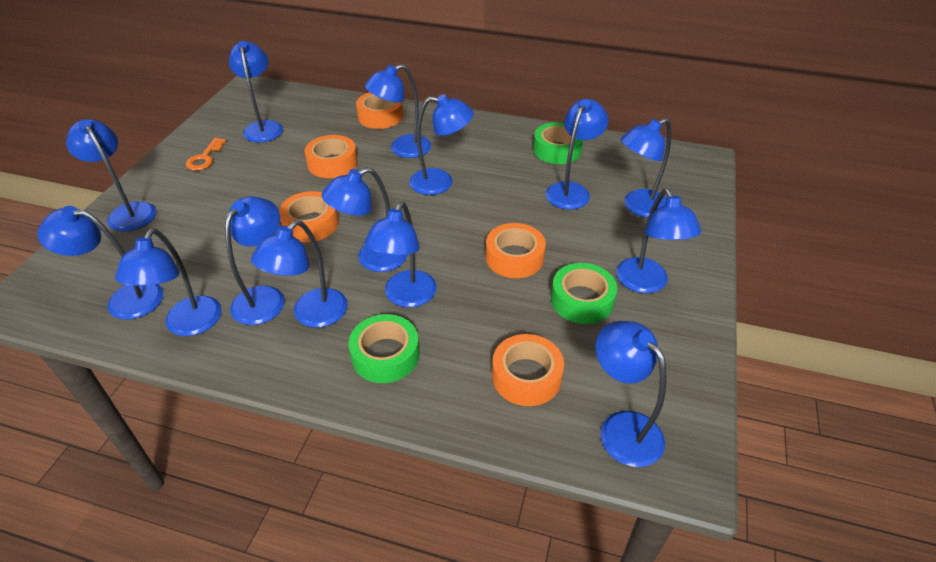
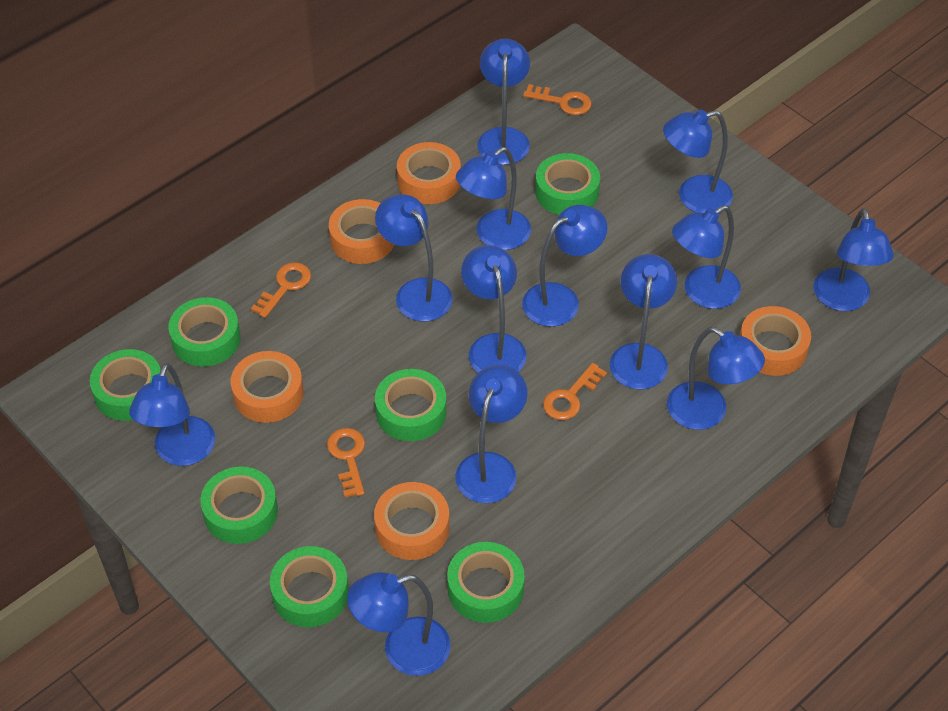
blue lamp: [37,206,163,320] [66,119,156,232] [115,228,222,336] [225,196,285,325] [229,41,283,142] [251,220,348,328] [322,167,407,272] [364,202,437,307] [365,64,431,158] [409,94,474,195] [546,99,609,210] [595,321,667,467] [616,188,701,293] [621,118,672,218] = 14 -> [129,363,215,466] [347,572,451,676] [375,195,452,321] [455,365,527,503] [456,147,531,250] [461,245,527,373] [477,39,530,165] [522,205,607,327] [610,254,677,389] [663,110,733,213] [667,327,765,430] [672,205,741,309] [813,208,894,311] = 13
green tape: [349,314,420,383] [533,122,583,164] [551,263,617,324] = 3 -> [90,349,161,421] [168,297,241,367] [200,467,278,544] [270,546,349,627] [375,369,447,441] [447,542,525,623] [535,153,600,215] = 7
orange key: [186,138,227,171] = 1 -> [251,263,311,318] [327,428,365,497] [523,84,592,115] [543,363,607,420] = 4

